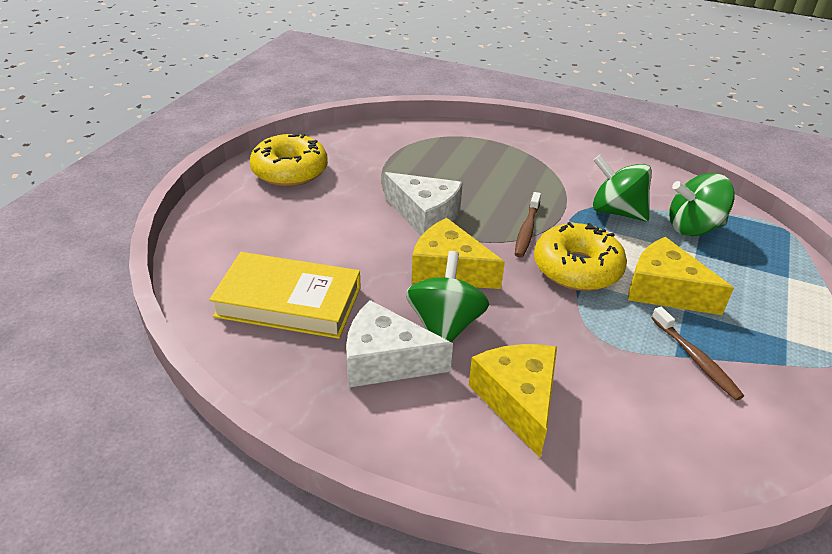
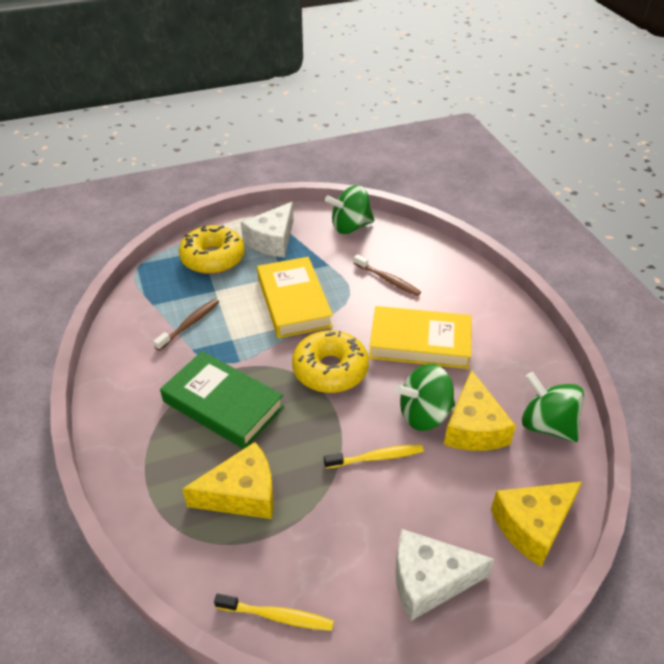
green book: none = 0 -> [160,351,284,449] = 1
yellow book: [209,252,361,339] = 1 -> [257,257,333,338] [369,306,471,369] = 2
yellow toothbrush: none = 0 -> [214,593,334,631] [324,444,424,469] = 2

